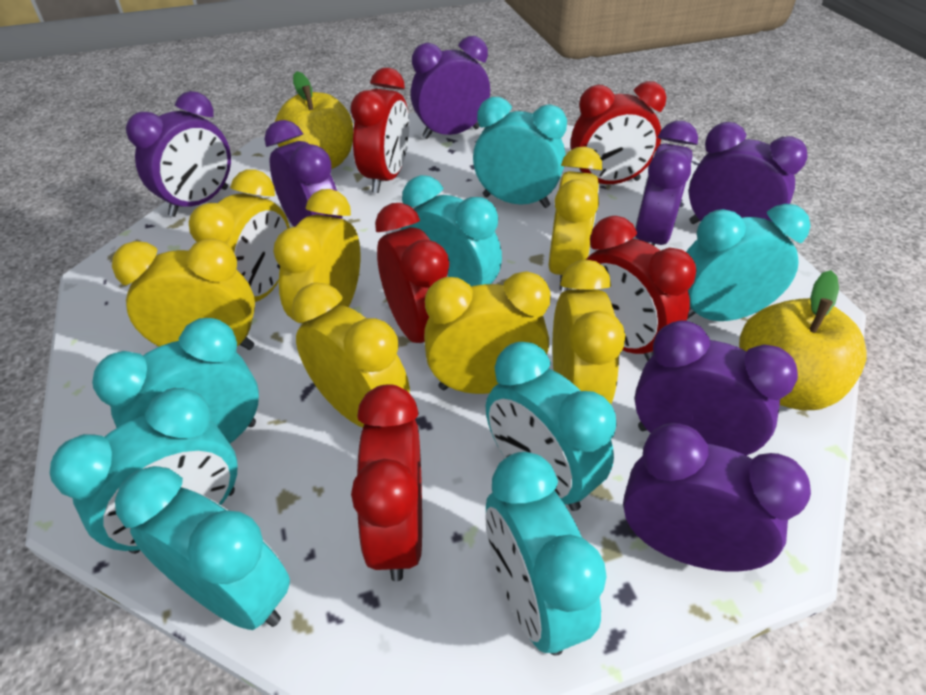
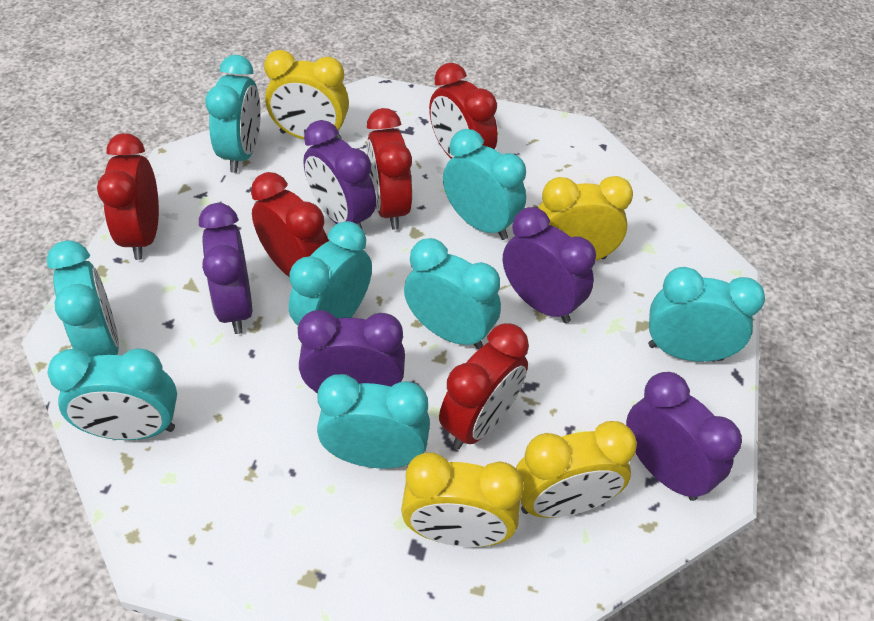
purple clock: [126,91,231,217] [264,120,342,227] [411,36,490,139] [623,423,811,572] [635,121,698,246] [635,321,798,456] [689,122,807,224] = 7 -> [199,203,252,334] [298,310,405,393] [303,120,376,230] [503,207,596,323] [626,372,742,501] = 5
yellow apple: [275,72,353,169] [739,270,867,410] = 2 -> none = 0
yellow clock: [112,239,255,350] [189,169,290,302] [273,189,360,324] [292,283,410,428] [424,271,551,394] [549,146,602,291] [553,260,625,404] = 7 -> [264,50,349,139] [401,452,524,547] [516,421,637,518] [538,176,633,261] = 4

